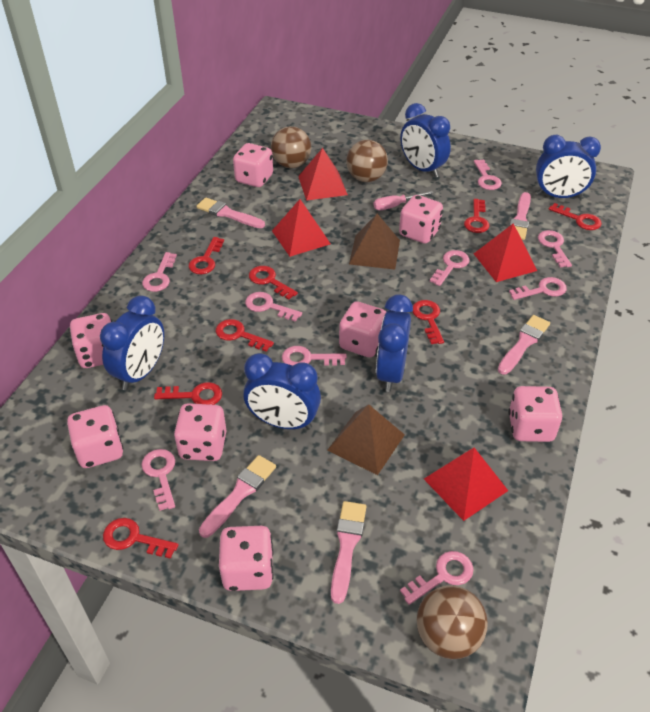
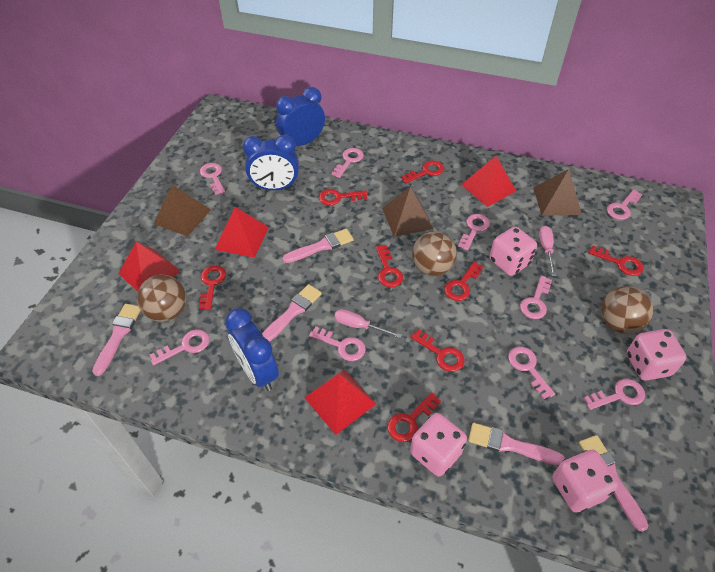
blue clock: [100,295,164,390] [243,353,321,430] [376,295,413,392] [400,103,451,178] [536,135,601,198] = 5 -> [225,308,279,391] [243,135,299,190] [276,87,325,146] = 3
brown pyramid: [327,404,405,475] [349,214,400,269] = 2 -> [154,185,211,237] [382,187,433,237] [534,169,582,216] = 3
pink dice: [67,405,124,468] [70,313,112,368] [174,403,226,461] [219,526,274,591] [233,143,273,187] [339,301,386,357] [399,195,443,244] [508,386,562,442] = 8 -> [410,413,467,477] [490,227,537,276] [552,450,618,513] [627,329,687,381] = 4
pink screwdriver: [374,191,433,210] = 1 -> [334,309,402,338] [539,226,556,276] = 2

